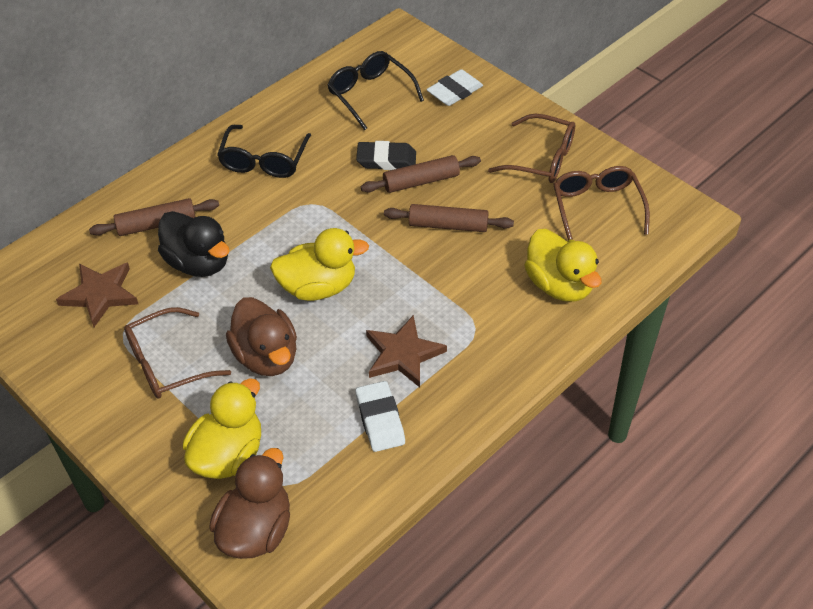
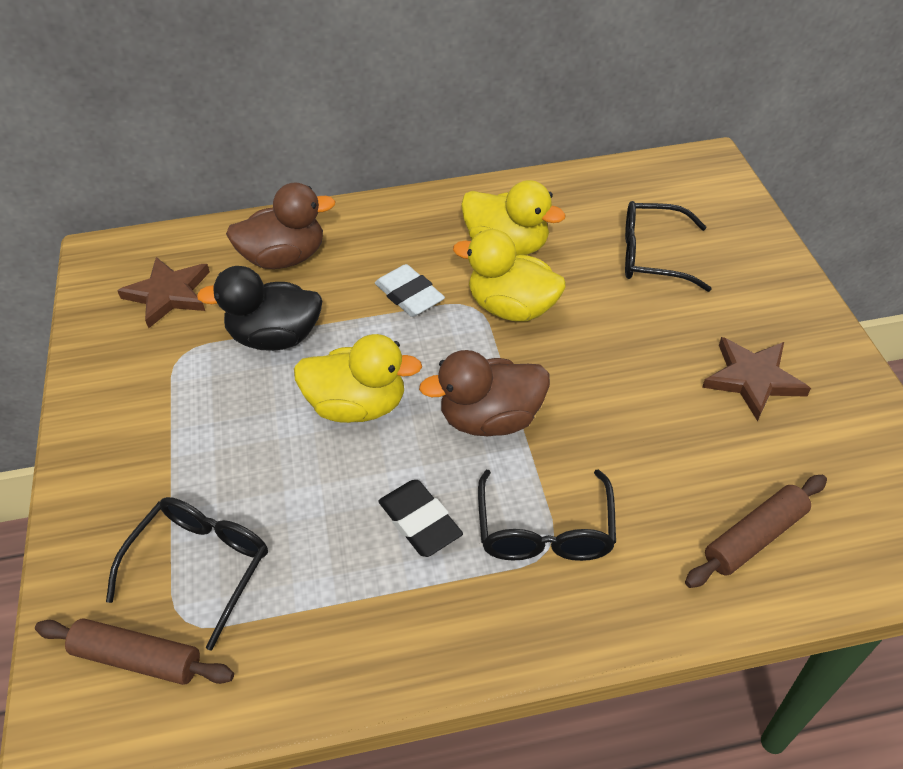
black glasses: [217,125,311,178] [327,51,424,130] = 2 -> [106,497,268,650] [478,470,616,561] [625,201,711,292] = 3
brown glasses: [124,307,231,399] [488,114,575,183] [553,166,650,240] = 3 -> none = 0
brown rolling pin: [89,198,219,236] [361,155,481,193] [384,204,514,232] = 3 -> [35,618,234,685] [685,475,827,588] = 2
white eraser: [356,381,405,452] [427,69,483,106] = 2 -> [375,264,445,317] = 1

